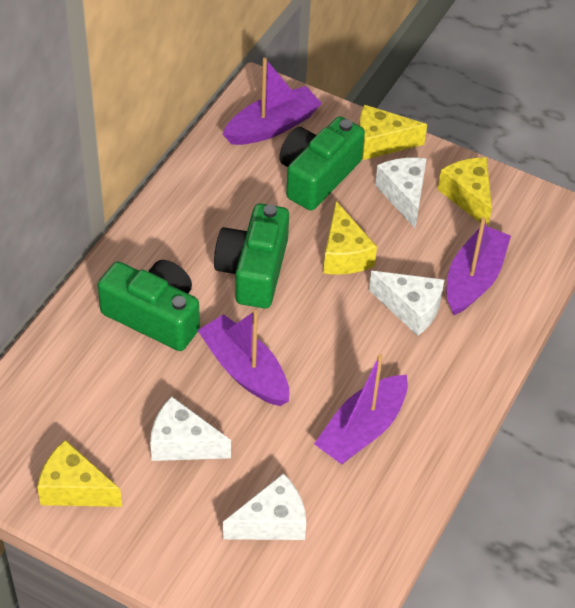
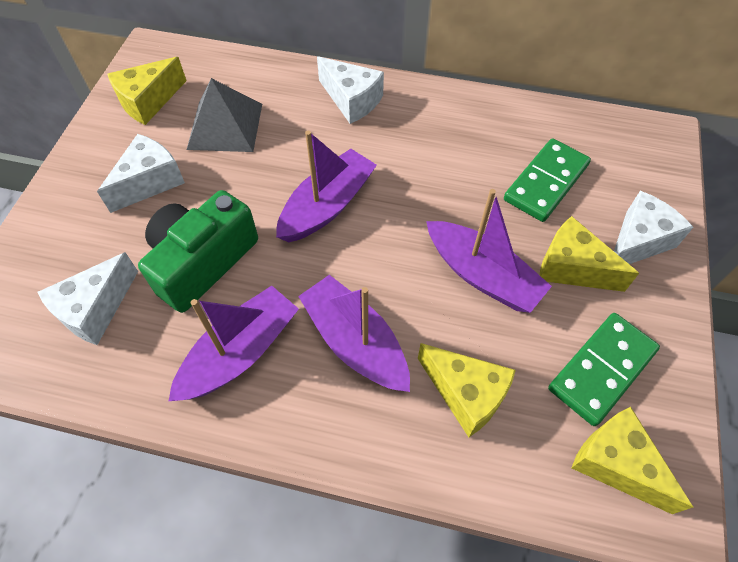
green camera: [98,260,200,351] [214,203,289,308] [279,116,365,211] = 3 -> [138,190,258,313] = 1
green domino: none = 0 -> [504,138,591,222] [548,313,660,426] = 2
grey pyramid: none = 0 -> [187,78,262,152] = 1

